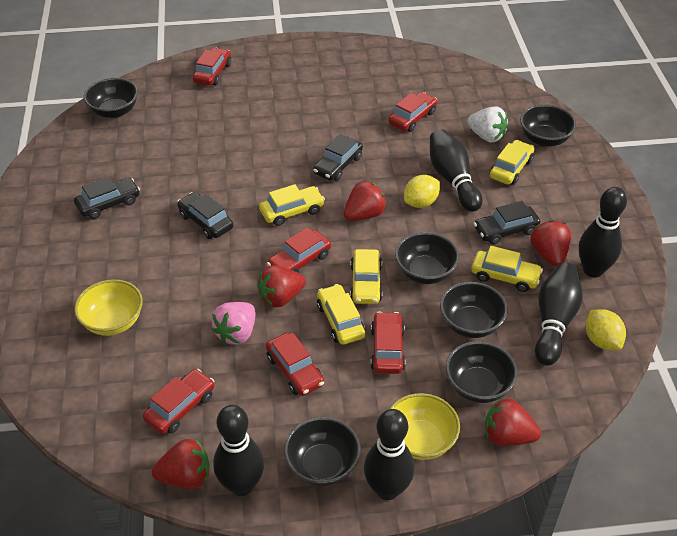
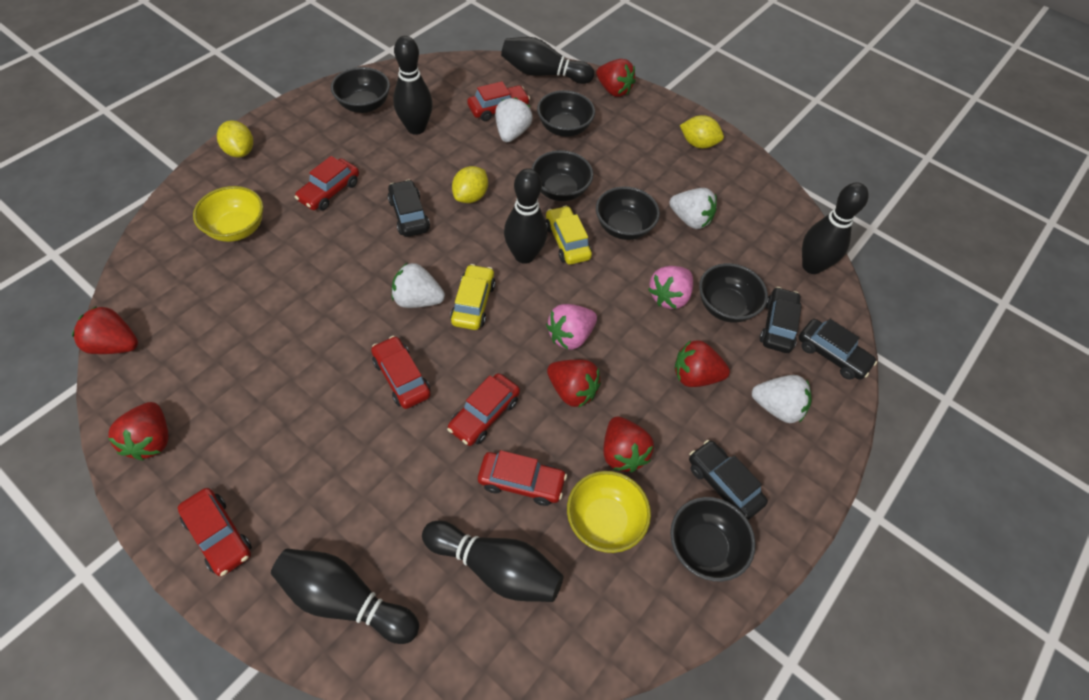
black bowling pin: [213,405,264,496] [364,409,415,500] [430,129,482,212] [535,263,583,366] [579,187,627,278] = 5 -> [271,549,419,644] [393,36,433,135] [422,520,564,602] [501,37,594,84] [504,168,548,264] [802,182,869,274] = 6
pink strawberry: [211,302,255,345] = 1 -> [546,304,597,350] [648,266,693,309] = 2
red strawberry: [152,439,210,489] [257,265,306,307] [344,181,387,221] [485,398,541,446] [530,220,571,267] = 5 -> [72,306,138,354] [108,402,169,461] [547,360,601,408] [596,59,635,97] [603,417,654,472] [674,340,730,387] = 6
white strawberry: [467,106,508,143] = 1 -> [392,263,445,308] [495,97,533,142] [669,188,717,229] [752,375,812,423] = 4
yellow car: [259,184,325,226] [317,284,365,345] [350,249,383,304] [471,246,543,292] [490,140,534,185] = 5 -> [450,264,496,330] [546,206,592,265] = 2
yellow lemon: [404,175,440,208] [586,309,626,350] = 2 -> [217,120,253,157] [452,166,488,203] [680,115,724,148] = 3

